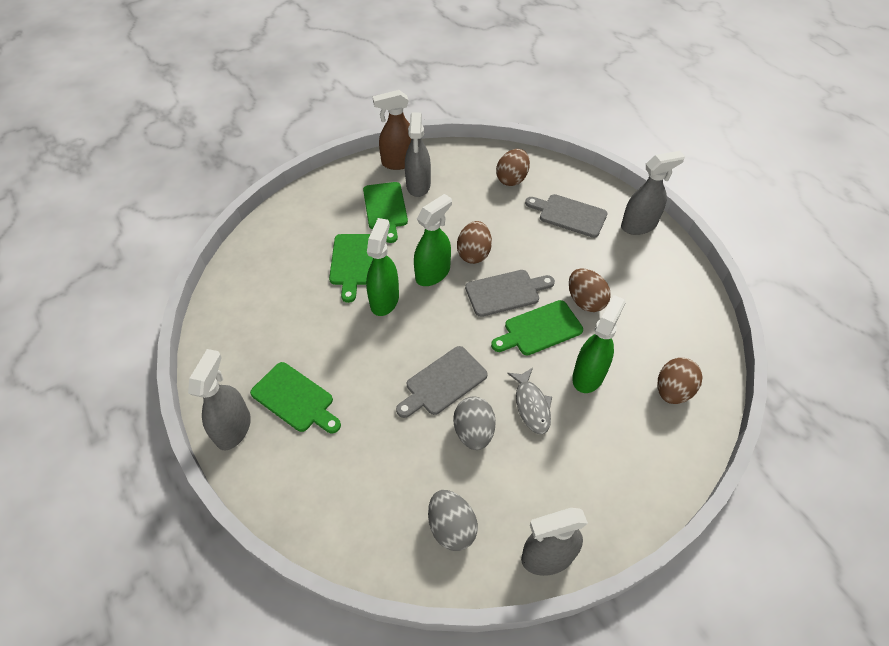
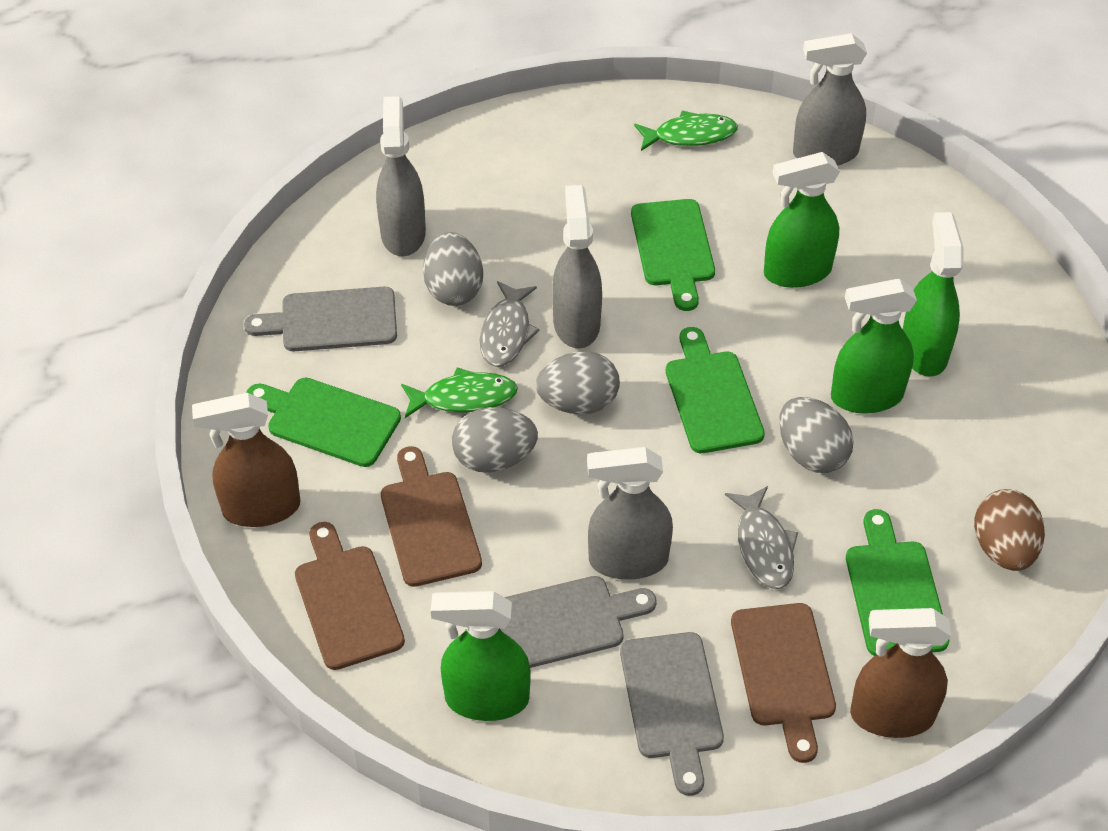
brown cutting board: none = 0 -> [295,522,405,670] [381,446,482,587] [731,603,836,763] = 3
brown egg: [457,221,492,264] [496,149,530,186] [569,268,611,312] [657,357,703,404] = 4 -> [974,489,1045,571] = 1
brown spray bottle: [373,90,411,170] = 1 -> [192,393,300,527] [850,608,951,738] = 2
green fish: none = 0 -> [401,368,518,418] [634,111,738,151] = 2
green spray bottle: [366,218,399,316] [414,194,452,286] [572,295,625,393] = 3 -> [431,591,531,721] [764,152,840,288] [831,279,917,414] [903,212,964,377] = 4
grey egg: [428,490,478,551] [453,397,496,450] = 2 -> [423,232,483,306] [452,407,538,473] [536,351,620,414] [779,397,853,473] = 4
grey fish: [507,368,552,434] = 1 -> [480,281,539,367] [725,486,798,589] = 2

